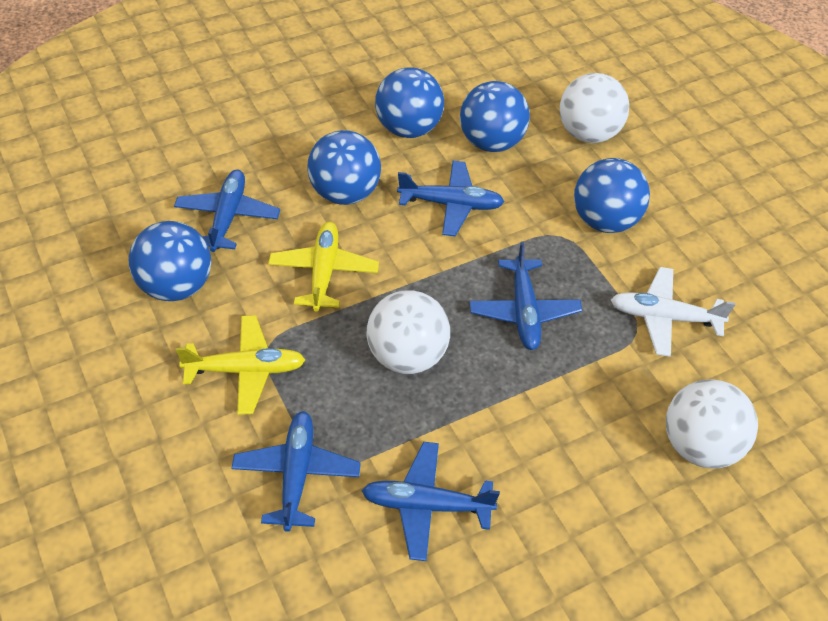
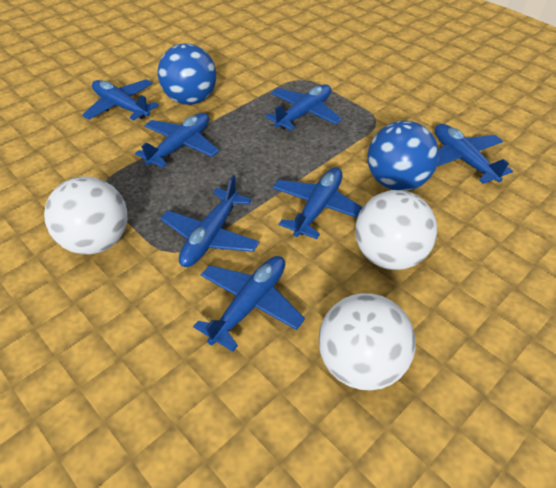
blue ball: [129,221,211,301] [307,130,381,205] [375,68,444,138] [460,81,530,152] [574,158,650,233] = 5 -> [158,43,216,105] [368,121,439,191] = 2
blue plane: [174,170,280,252] [231,411,361,532] [362,442,500,561] [397,161,504,236] [470,241,582,350] = 5 -> [82,79,159,121] [135,113,219,168] [160,175,259,267] [193,256,305,352] [265,84,342,131] [273,167,363,239] [435,124,513,184] = 7
white plane: [611,267,736,357] = 1 -> none = 0
yellow plane: [176,315,305,415] [268,222,379,312] = 2 -> none = 0

